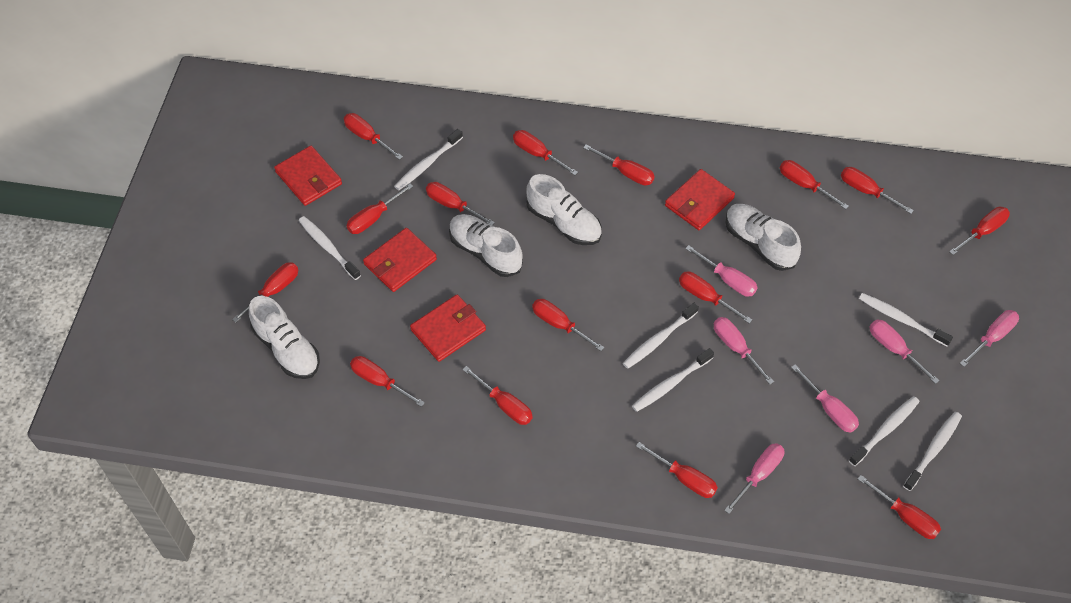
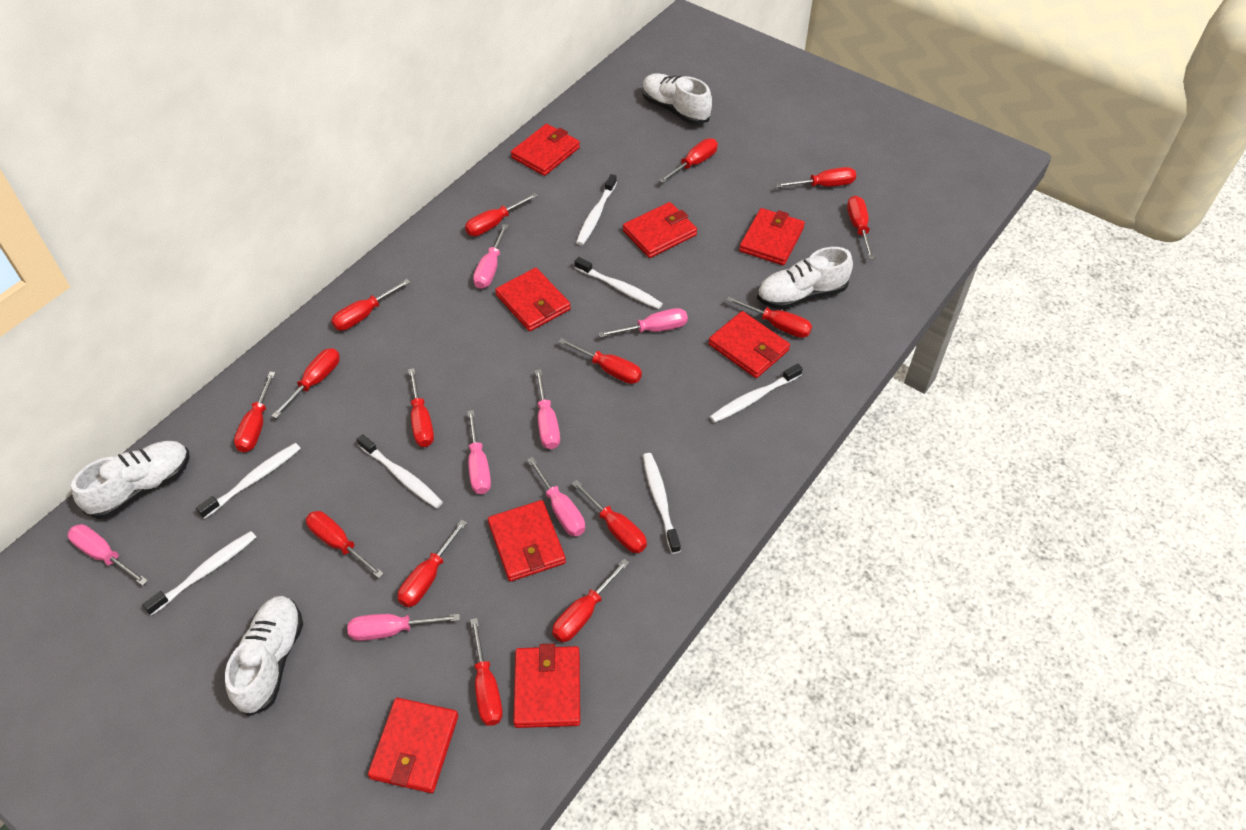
pink screwdriver: [685,245,758,297] [714,317,774,385] [724,443,784,514] [791,364,859,433] [869,319,940,384] [960,310,1019,367] = 6 -> [68,524,148,586] [347,614,460,641] [467,410,491,494] [473,224,509,289] [527,457,585,536] [535,369,560,449] [598,308,688,338] = 7
red wallet: [274,146,342,206] [363,228,437,292] [410,294,486,362] [665,169,735,230] = 4 -> [368,698,458,793] [488,500,566,582] [495,268,571,331] [511,124,580,176] [513,644,580,728] [623,202,697,258] [708,311,790,378] [739,208,805,265] = 8

